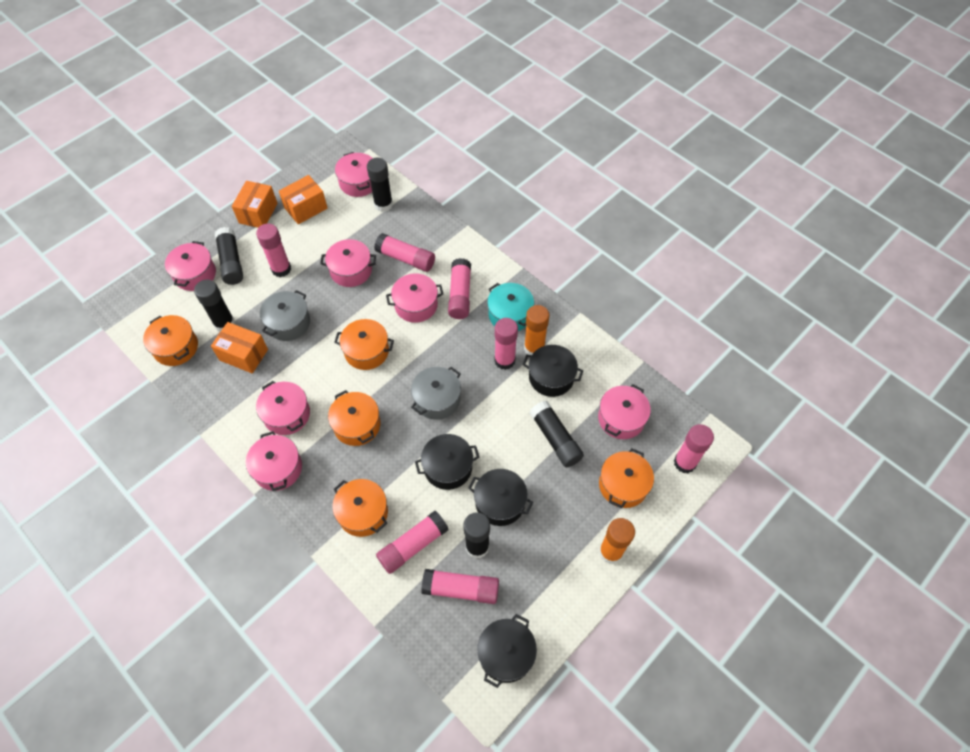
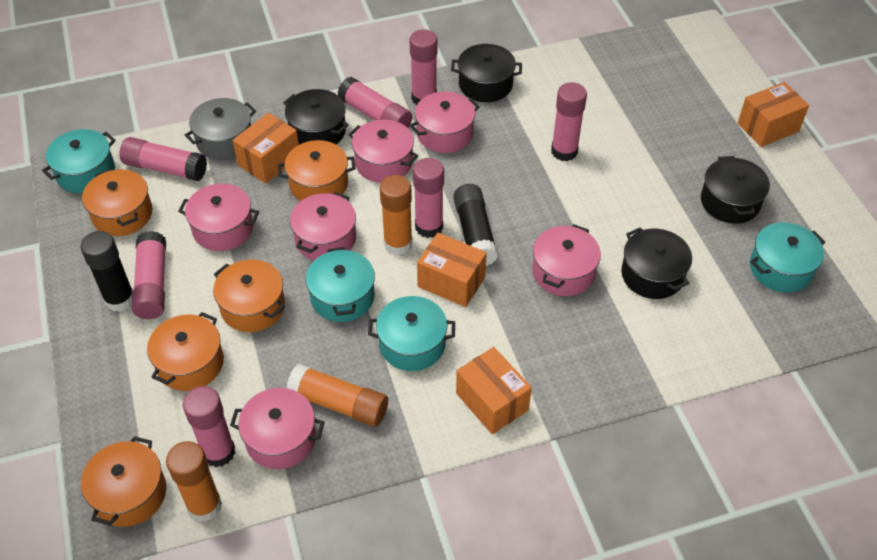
black glue stick: [194,280,235,332] [215,227,243,285] [367,158,393,212] [463,512,490,559] [530,401,584,467] = 5 -> [80,231,133,312] [453,184,498,266] = 2
grey pot: [260,290,310,341] [411,367,461,420] = 2 -> [185,98,256,160] = 1
orange box: [211,322,268,373] [232,181,278,228] [279,175,328,224] = 3 -> [232,113,299,184] [417,233,487,307] [456,347,532,434] [738,82,809,147] = 4
orange glue stick: [524,305,550,355] [599,518,635,564] = 2 -> [166,441,222,522] [287,364,388,427] [380,175,413,255] = 3
pink pot: [165,241,216,291] [246,431,302,491] [256,381,310,435] [320,239,376,287] [335,152,373,197] [386,273,443,323] [598,384,651,439] = 7 -> [178,184,259,251] [230,388,325,469] [290,192,356,260] [348,119,418,183] [410,91,480,153] [532,224,601,296] = 6
turquoise pot: [487,283,534,331] = 1 -> [42,129,116,193] [306,247,375,322] [368,296,455,371] [750,222,825,293] = 4

